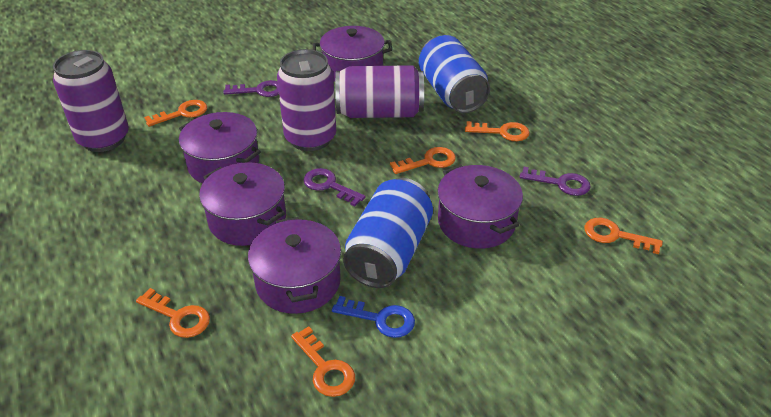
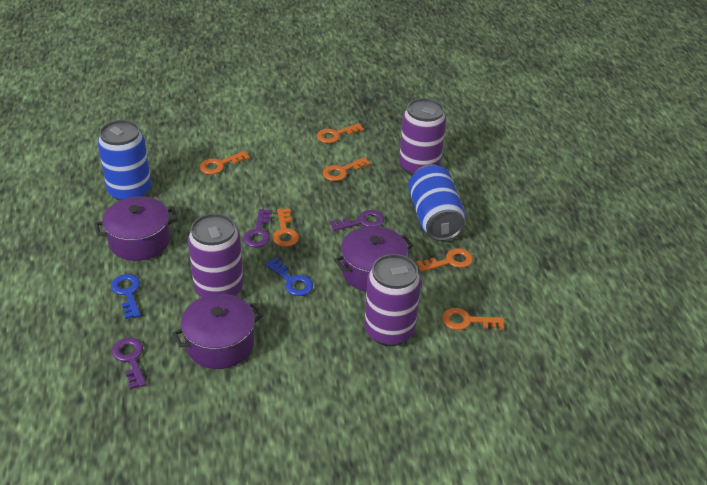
blue key: [332,296,415,338] = 1 -> [111,274,140,319] [265,258,313,296] = 2
purple pot: [179,112,261,184] [199,162,286,246] [248,217,341,314] [313,26,392,82] [437,165,523,249] = 5 -> [95,196,178,261] [172,294,263,369] [334,226,413,292] = 3

